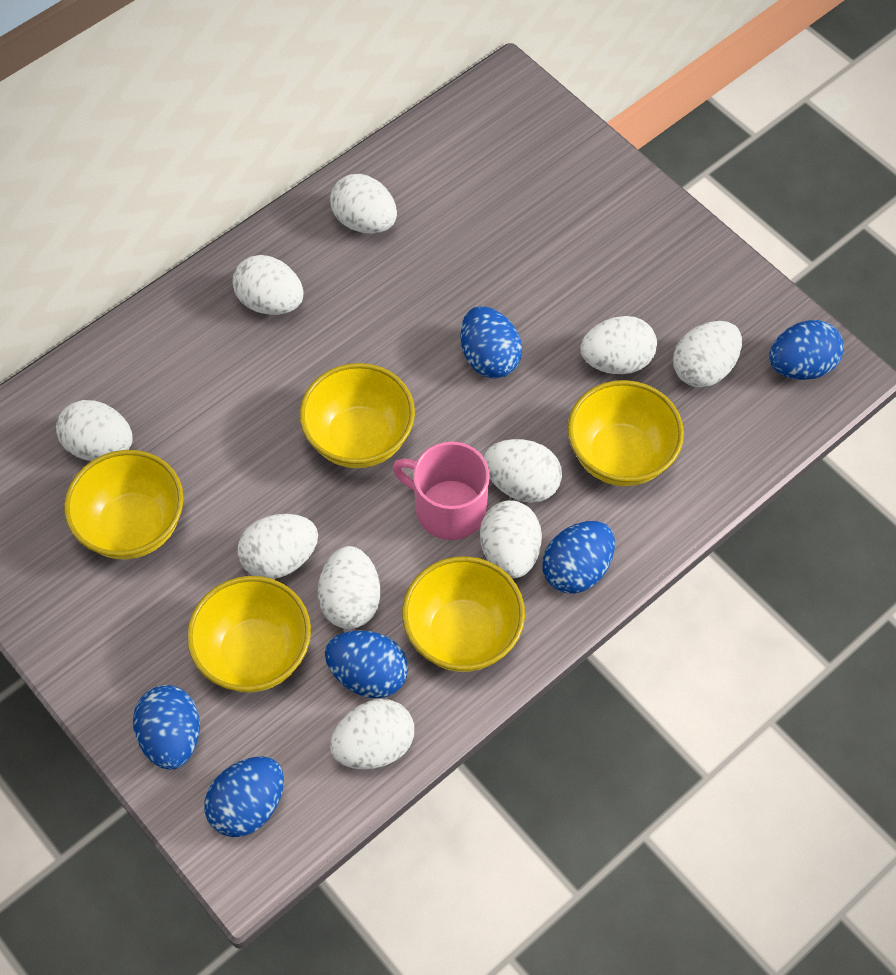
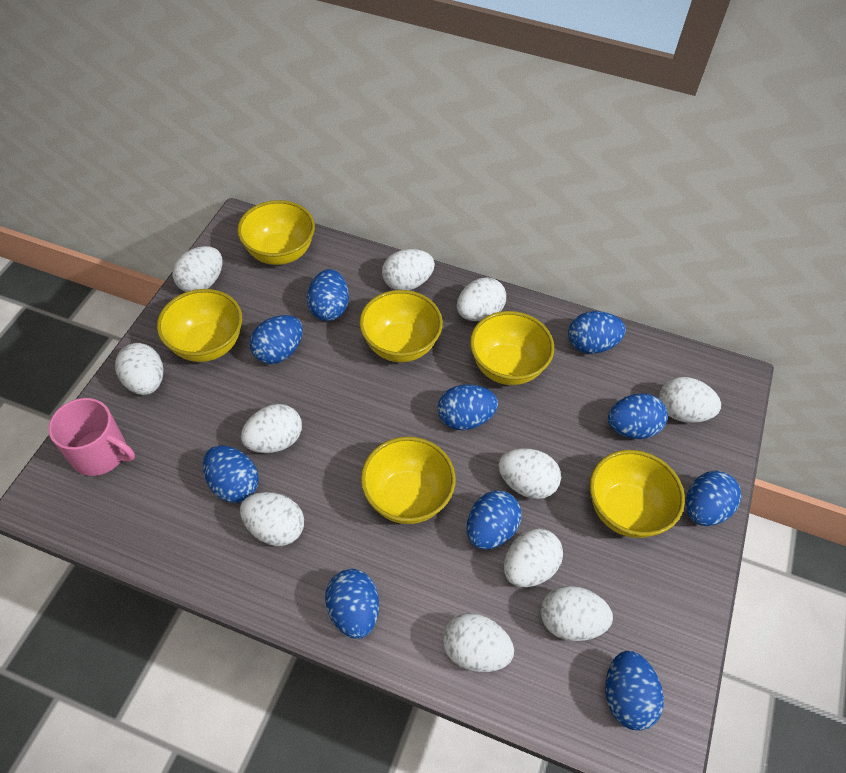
blue egg: [133,685,200,770] [204,756,284,837] [325,630,408,699] [460,306,522,378] [542,521,615,594] [769,320,844,380] = 6 -> [203,446,259,503] [250,315,303,364] [307,269,349,321] [325,569,379,639] [438,385,498,430] [467,490,522,550] [568,311,626,354] [606,651,664,731] [608,393,668,439] [686,471,741,526] = 10
white egg: [56,400,132,461] [233,255,303,315] [238,514,318,579] [318,546,380,629] [330,174,397,234] [330,699,414,769] [480,500,542,578] [484,439,562,503] [580,316,657,374] [673,321,742,387] = 10 -> [115,343,163,395] [173,246,222,292] [240,492,304,546] [241,404,302,453] [382,249,435,290] [443,613,514,672] [457,277,506,321] [498,448,561,499] [504,528,563,587] [541,586,613,641] [659,377,721,423] = 11
yellow bowl: [64,450,184,560] [187,576,311,693] [299,363,415,468] [402,556,525,672] [567,380,684,486] = 5 -> [157,289,242,362] [237,200,315,265] [359,290,443,362] [361,436,456,524] [470,311,554,385] [590,450,685,538] = 6

